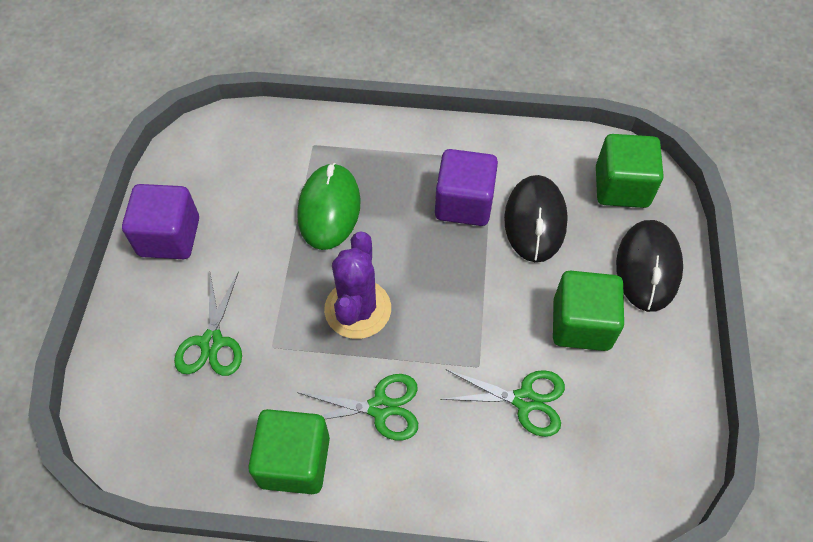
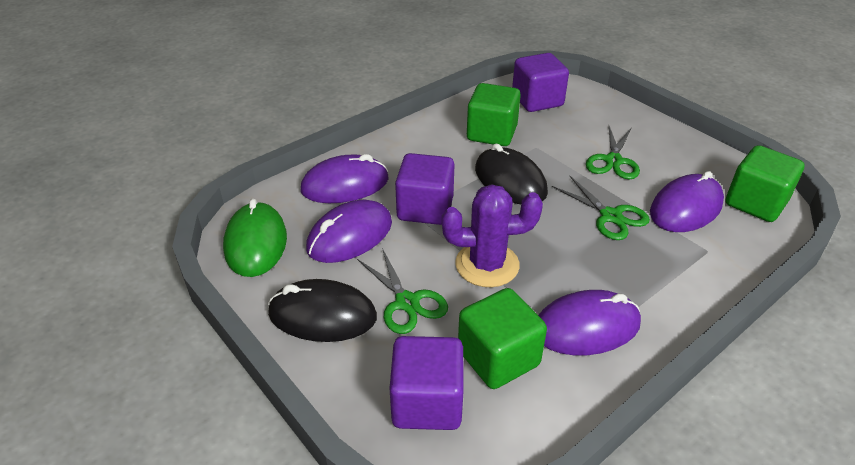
purple cube: [122,184,199,259] [435,149,498,226] = 2 -> [389,336,464,430] [395,153,454,225] [512,53,569,112] = 3
purple mouse: none = 0 -> [301,154,389,203] [306,200,392,263] [538,290,641,355] [650,171,724,232] = 4

